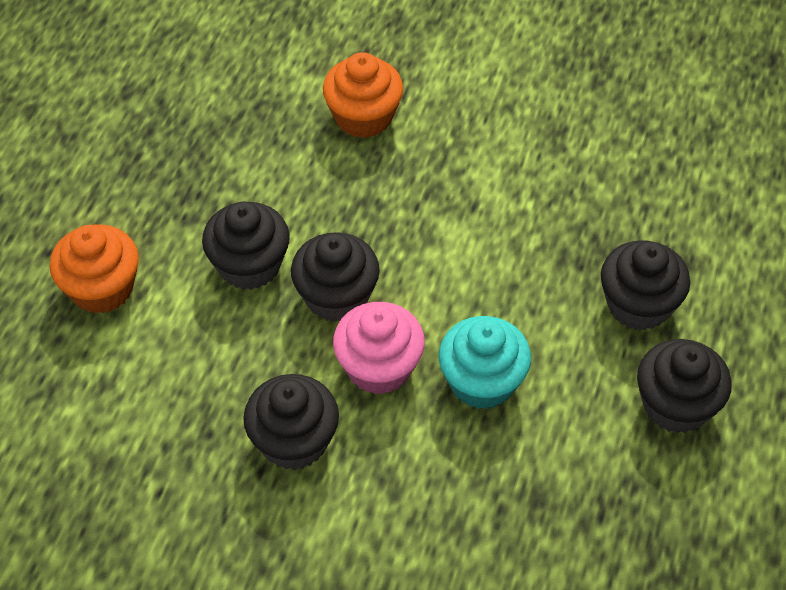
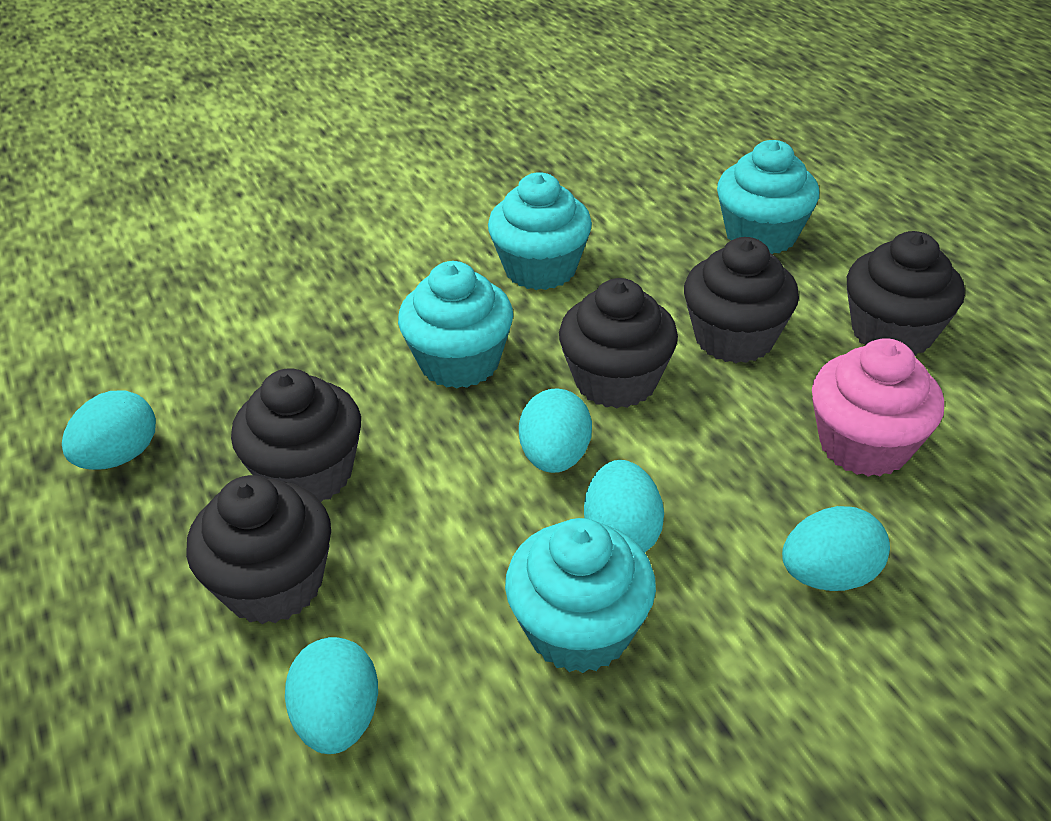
orange cupcake: [50,224,139,314] [323,52,403,138] = 2 -> none = 0
turquoise cupcake: [439,316,531,409] = 1 -> [398,261,513,389] [488,172,592,290] [505,518,656,673] [717,140,819,254] = 4
turquoise egg: none = 0 -> [62,390,156,470] [285,637,378,754] [519,388,592,473] [584,460,664,552] [782,506,890,591] = 5

